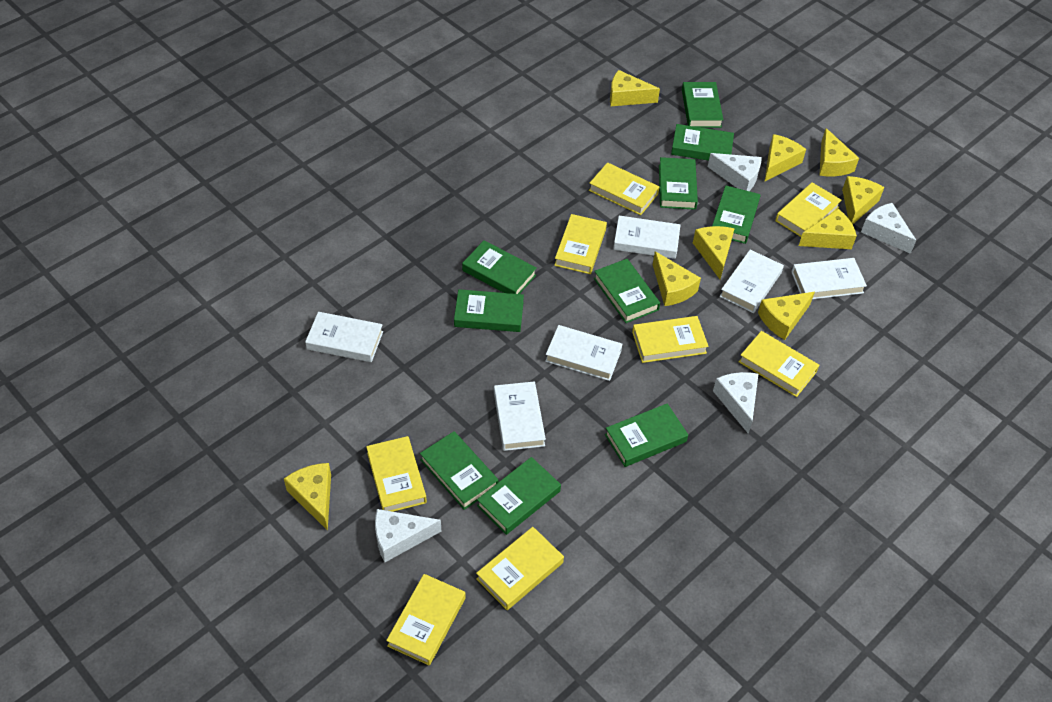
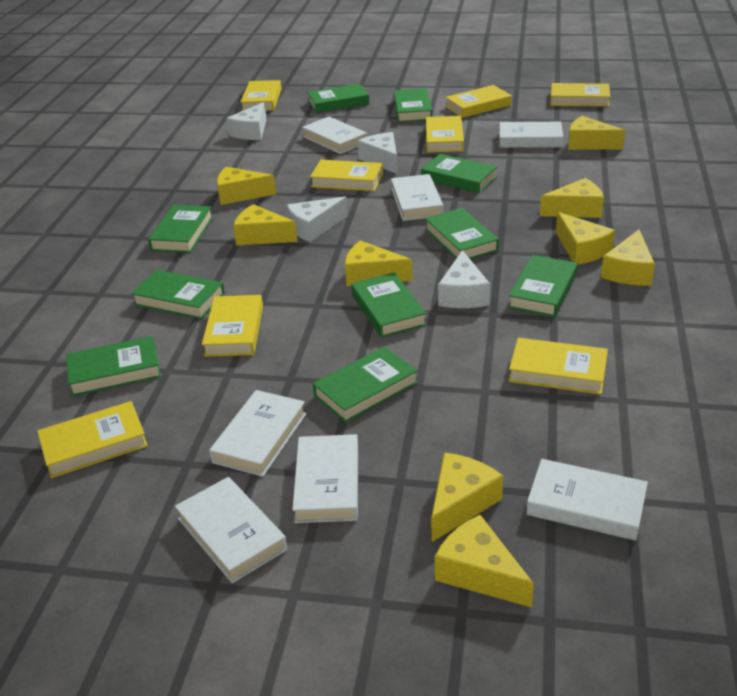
white book: [305,312,383,362] [494,381,546,451] [545,325,622,381] [613,216,680,259] [719,250,784,313] [791,258,867,299] = 6 -> [175,477,287,583] [209,390,306,477] [292,434,358,523] [302,117,367,154] [391,174,444,221] [499,122,564,148] [526,459,648,541] = 7

